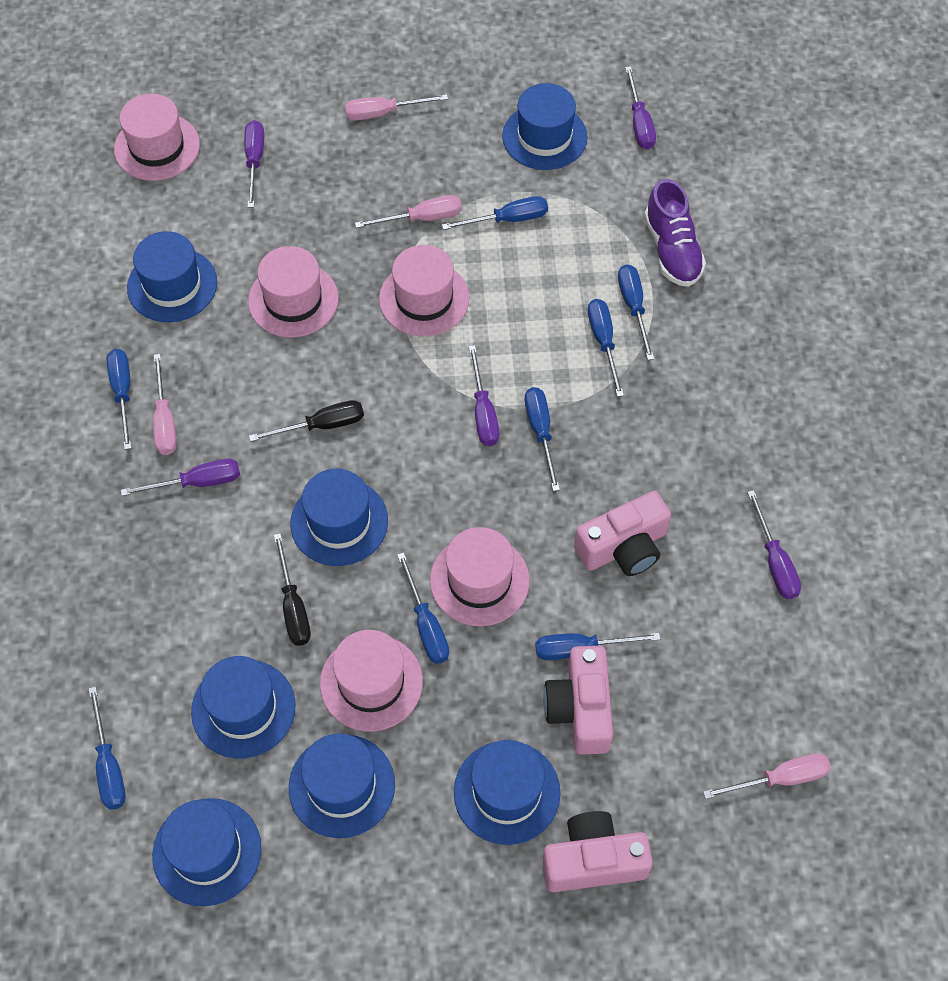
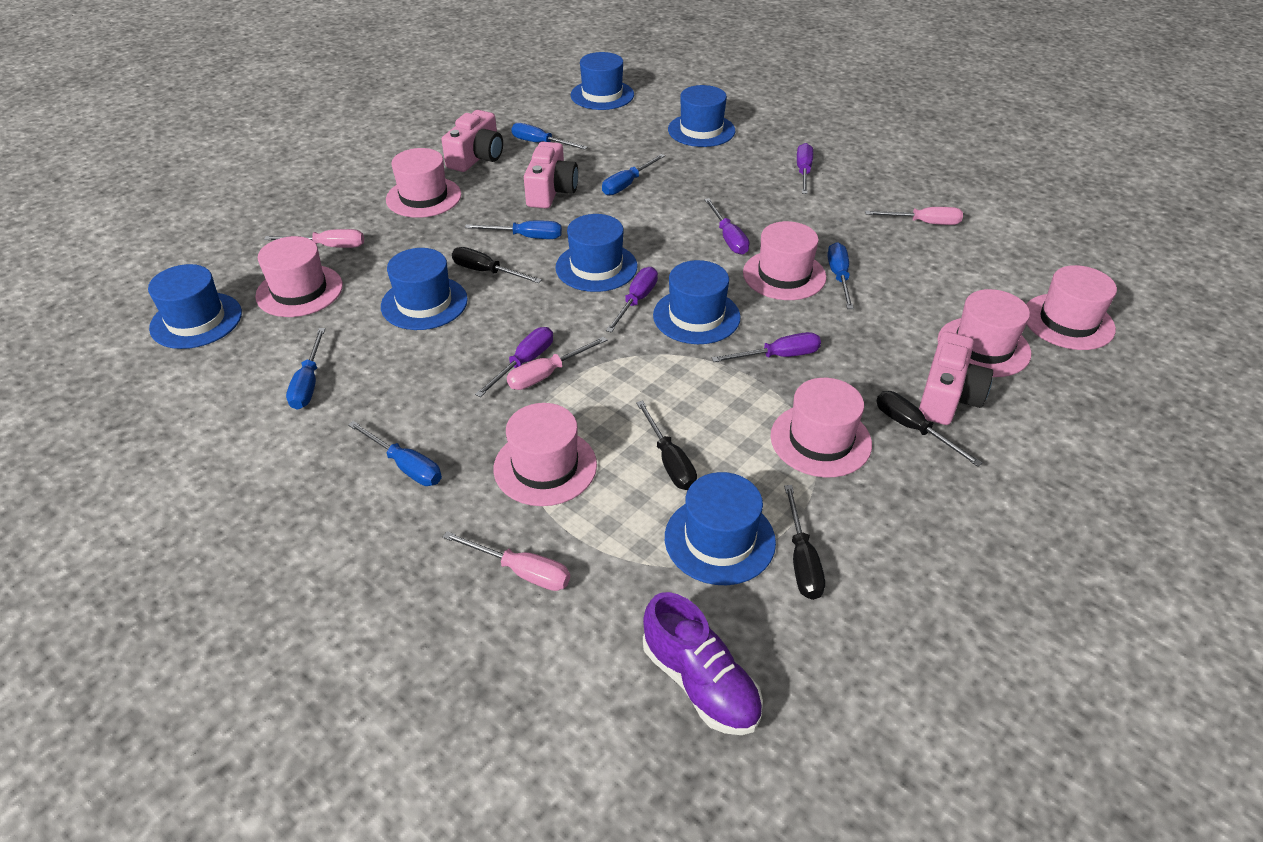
black screwdriver: [249,400,364,442] [274,533,311,646] = 2 -> [452,247,542,283] [636,400,697,490] [784,485,825,600] [876,391,982,467] = 4
blue screwdriver: [88,687,126,810] [106,349,132,450] [397,553,449,664] [442,196,548,230] [525,387,560,491] [535,633,661,660] [588,299,624,397] [618,264,654,360] = 8 -> [286,328,325,410] [348,421,442,486] [465,221,562,239] [511,123,588,150] [602,154,665,195] [827,242,854,309] = 6
pink hat: [114,94,200,181] [248,246,339,338] [320,630,423,731] [379,245,470,336] [430,527,530,626] = 5 -> [255,236,343,317] [386,148,461,218] [493,403,597,506] [743,221,826,300] [771,378,872,477] [937,289,1031,377] [1026,265,1117,350] = 7

